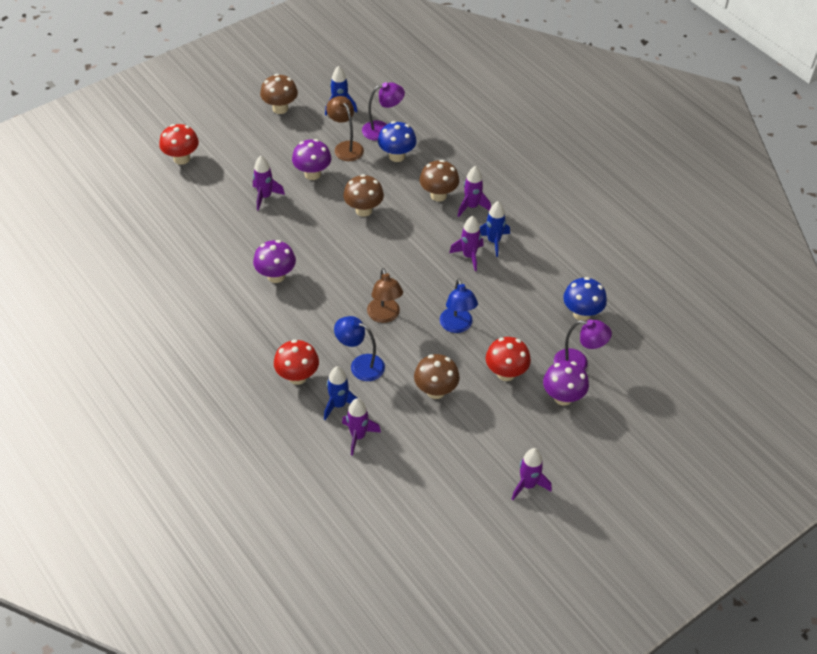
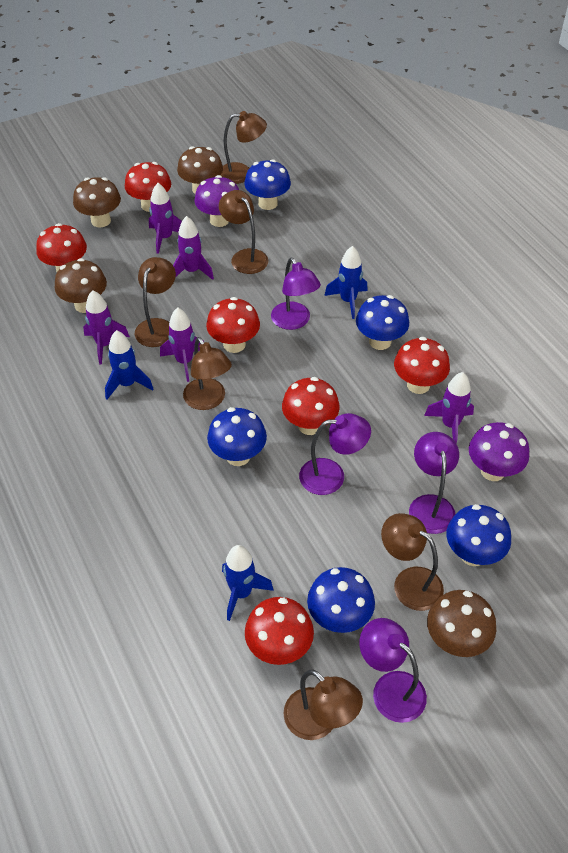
blue lamp: [334,316,385,381] [440,278,478,333] = 2 -> none = 0
blue mushroom: [378,121,417,162] [563,277,607,321] = 2 -> [207,407,267,466] [244,159,291,210] [307,567,375,633] [356,295,409,350] [447,504,511,566] = 5
brown lamp: [326,96,364,161] [367,268,403,323] = 2 -> [135,257,176,347] [183,337,232,410] [219,190,268,274] [220,111,267,184] [283,670,363,740] [381,513,444,611] = 6
purple lamp: [362,82,405,141] [554,319,612,370] = 2 -> [271,258,321,330] [299,413,371,495] [359,618,427,723] [409,432,459,534] = 4
purple mushroom: [253,240,296,283] [292,139,331,180] [543,361,589,406] = 3 -> [195,175,239,227] [469,422,529,481] = 2
red mushroom: [159,124,199,165] [274,339,319,385] [486,337,531,381] = 3 -> [36,223,87,272] [125,162,171,212] [206,297,260,353] [245,597,314,665] [282,377,340,435] [394,337,450,394] = 6

